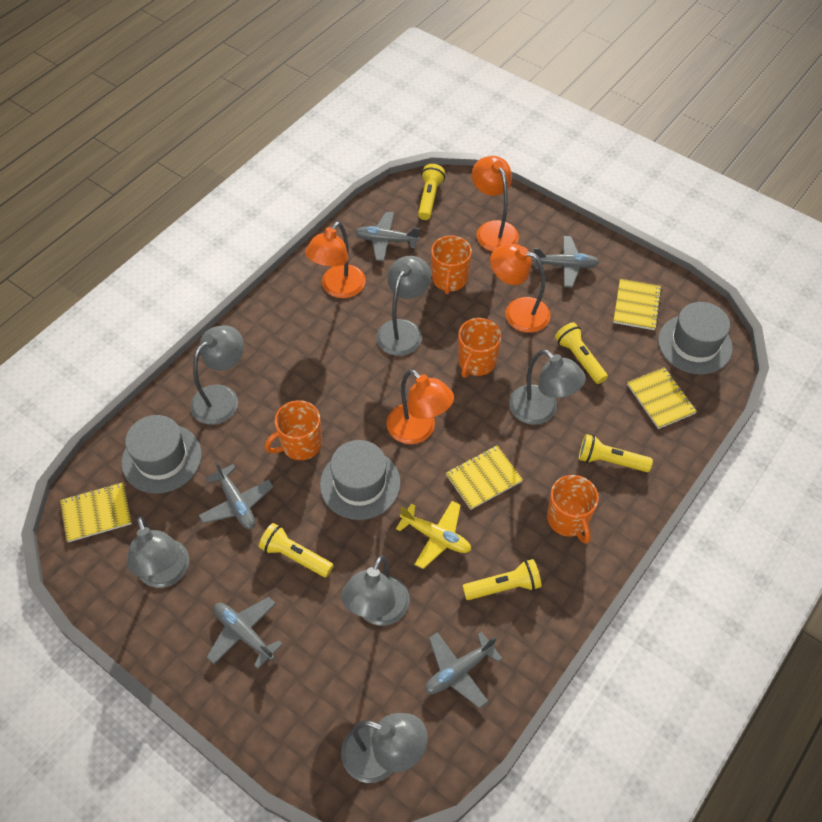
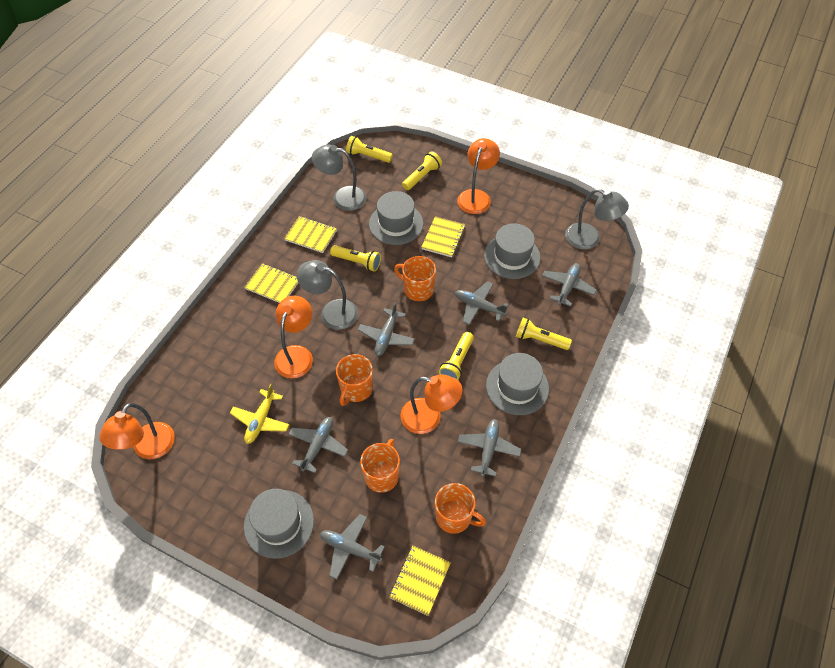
grey hat: [122,415,202,494] [320,440,401,520] [658,302,733,374] = 3 -> [244,489,314,559] [369,191,424,245] [484,223,540,279] [486,353,549,415] = 4
grey lamp: [128,517,189,588] [190,326,244,425] [341,556,410,626] [341,713,428,783] [376,256,431,356] [509,349,586,425] = 6 -> [297,260,358,330] [312,144,367,211] [565,189,629,249] = 3
grey plane: [198,461,273,529] [207,597,283,669] [355,212,420,261] [425,632,503,708] [532,236,599,287] = 5 -> [288,417,348,473] [320,514,385,580] [358,302,415,356] [455,281,509,325] [458,419,521,477] [542,263,597,307] = 6

